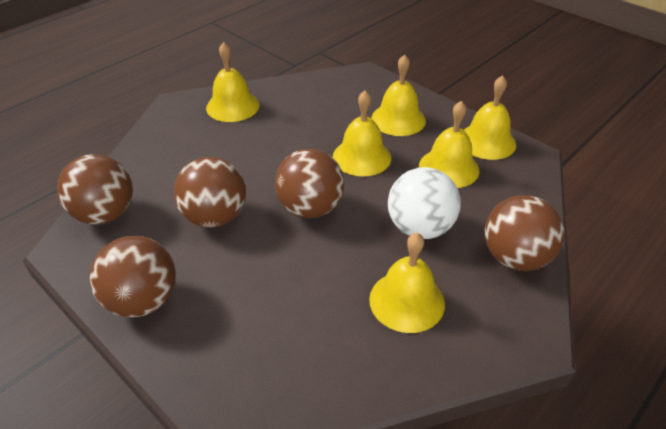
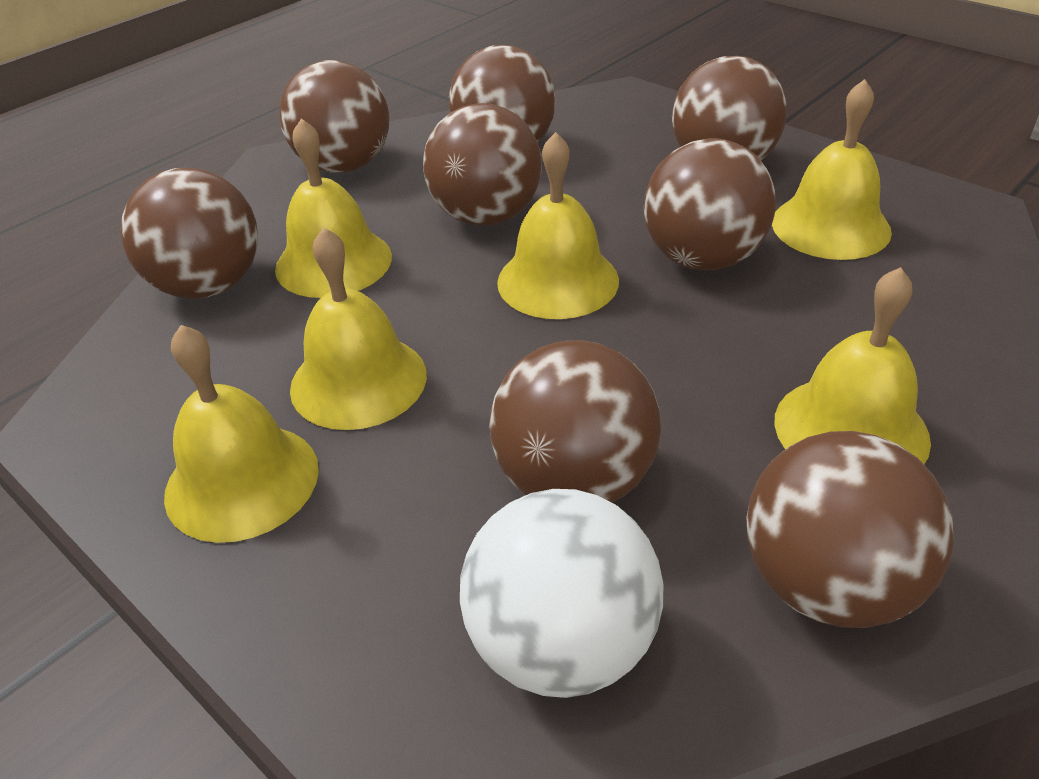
brown ball: [57,154,133,225] [90,236,176,318] [174,157,246,227] [275,149,344,218] [485,195,564,271] = 5 -> [121,168,258,299] [279,60,389,173] [423,103,542,226] [449,45,555,143] [489,340,661,503] [644,138,776,271] [672,56,787,160] [747,431,954,628] = 8

